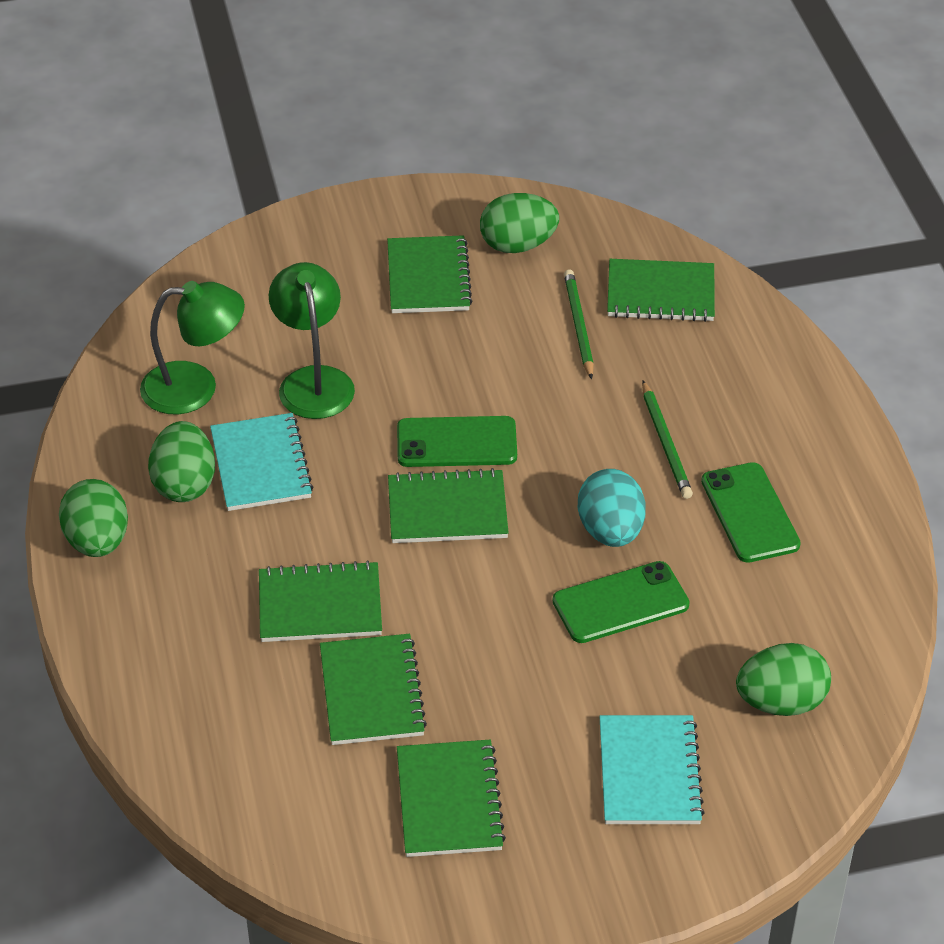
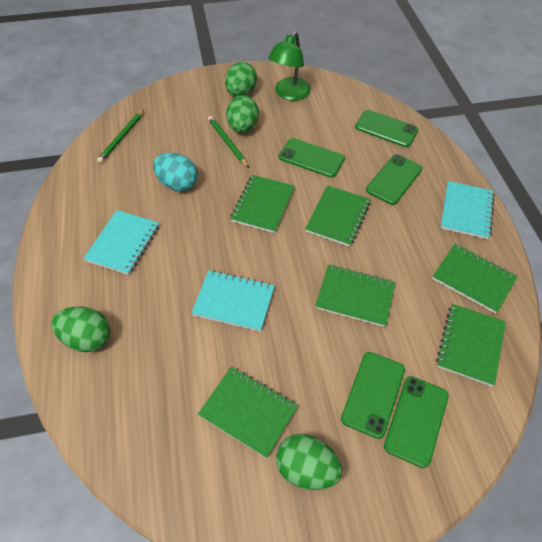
green lamp: [140,281,245,414] [269,262,355,419] = 2 -> [268,31,311,101] = 1
green phone: [397,416,517,467] [553,561,690,643] [701,462,801,563] = 3 -> [279,138,345,178] [341,352,405,439] [355,110,419,147] [366,154,423,205] [384,376,449,468] = 5
turquoise notebook: [210,413,313,511] [599,715,705,824] = 2 -> [83,210,159,275] [192,270,275,332] [440,181,495,239] = 3

